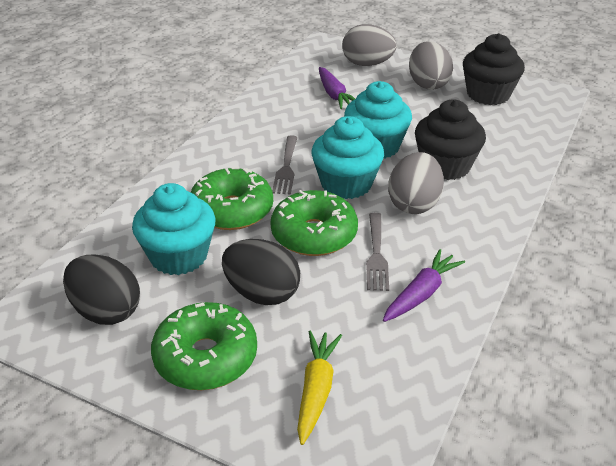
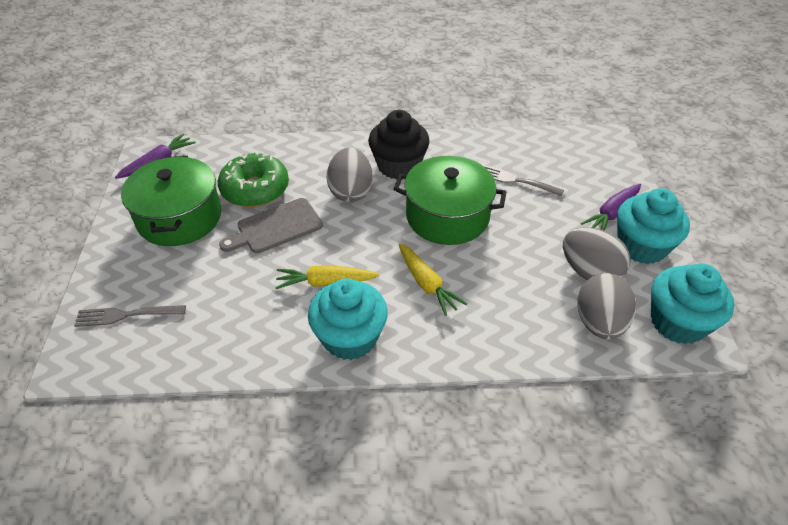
black cupcake: [415,99,486,180] [463,33,525,105] = 2 -> [368,110,430,180] = 1
black egg: [63,254,140,325] [222,239,300,305] = 2 -> none = 0
green donut: [151,302,257,390] [191,167,273,230] [270,190,358,256] = 3 -> [218,151,289,207] = 1
green pot: none = 0 -> [121,156,221,246] [394,156,506,245] = 2
grey cutting board: none = 0 -> [219,198,323,253] = 1
yellow carrot: [297,331,342,445] = 1 -> [275,265,379,289] [399,243,467,316] = 2

